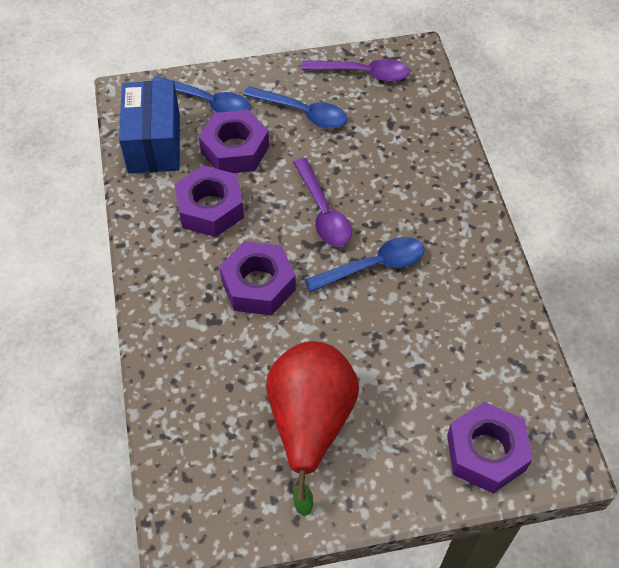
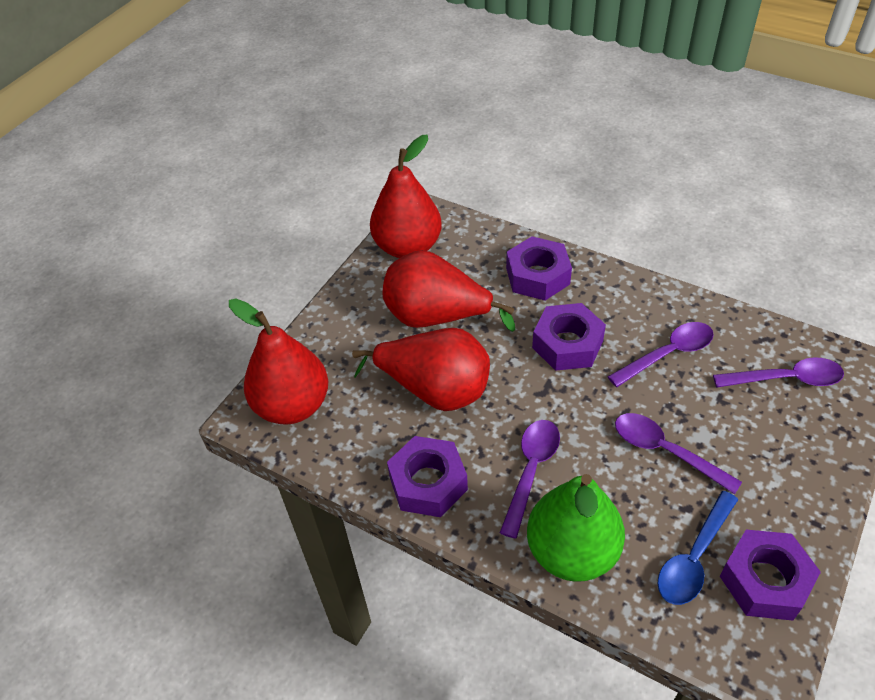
blue box: [119,80,180,173] = 1 -> none = 0
blue spoon: [152,76,251,113] [243,86,347,129] [305,237,425,292] = 3 -> [658,491,738,605] = 1
green pear: none = 0 -> [527,474,625,582] = 1
purple spoon: [293,158,352,247] [301,59,410,82] = 2 -> [500,420,560,539] [607,322,714,387] [615,413,742,494] [713,357,844,388] = 4
red pear: [266,341,359,516] = 1 -> [229,299,328,425] [352,328,490,411] [370,135,442,258] [383,250,515,332] = 4

